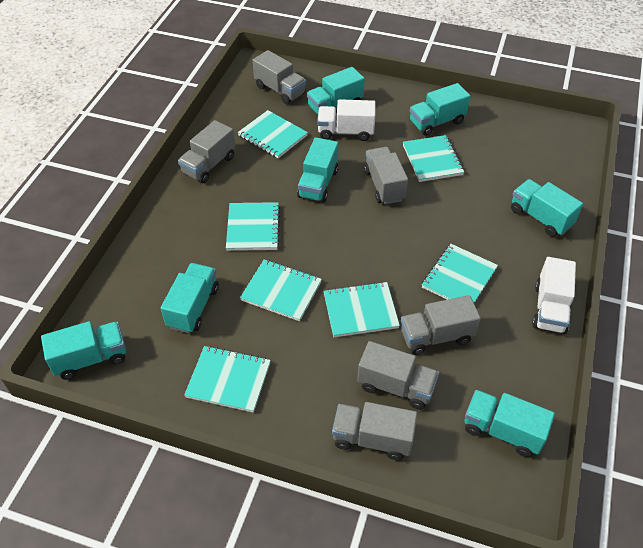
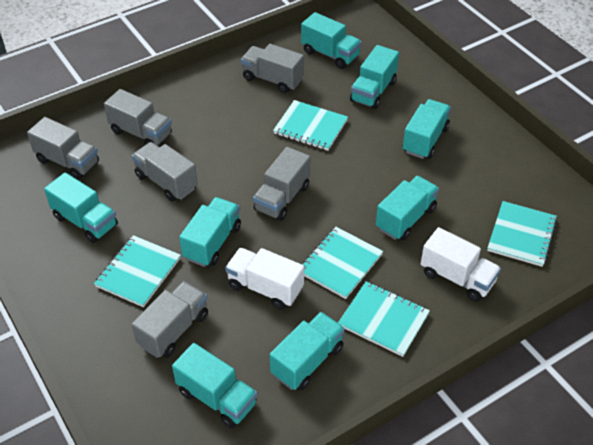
turquoise notebook: [184,346,271,413] [226,202,280,251] [238,110,308,158] [240,259,322,321] [324,281,400,337] [403,135,464,182] [422,244,498,303] = 7 -> [94,235,181,307] [273,100,348,151] [302,227,383,299] [338,281,430,357] [487,201,557,267] = 5
turquoise truck: [41,321,126,380] [161,263,219,333] [297,137,338,203] [307,67,365,114] [410,83,470,136] [465,390,555,457] [511,179,583,237] = 7 -> [44,172,118,243] [172,343,257,428] [179,197,241,267] [270,312,345,390] [301,12,362,69] [350,45,399,109] [376,176,439,241] [402,99,451,159] = 8

